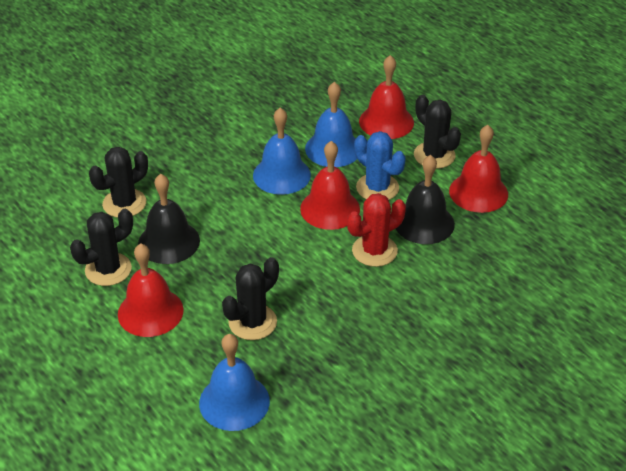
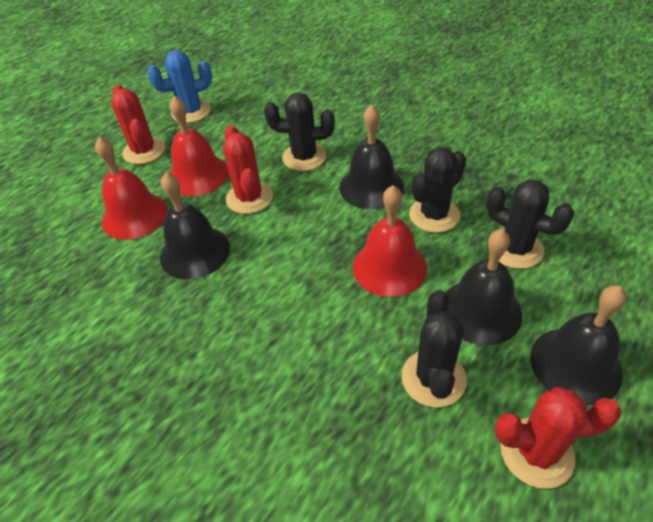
black bell: [138,174,200,264] [396,155,455,244] = 2 -> [160,172,230,279] [339,105,404,209] [446,229,522,345] [530,285,627,405] = 4
blue bell: [199,334,270,431] [253,108,311,195] [305,82,357,167] = 3 -> none = 0
red bell: [118,243,184,337] [300,141,360,230] [359,55,414,139] [449,125,508,213] = 4 -> [95,137,168,240] [170,96,229,196] [353,185,427,297] = 3
red cactus: [347,193,406,267] = 1 -> [111,85,165,164] [223,125,273,214] [495,387,621,489] = 3

